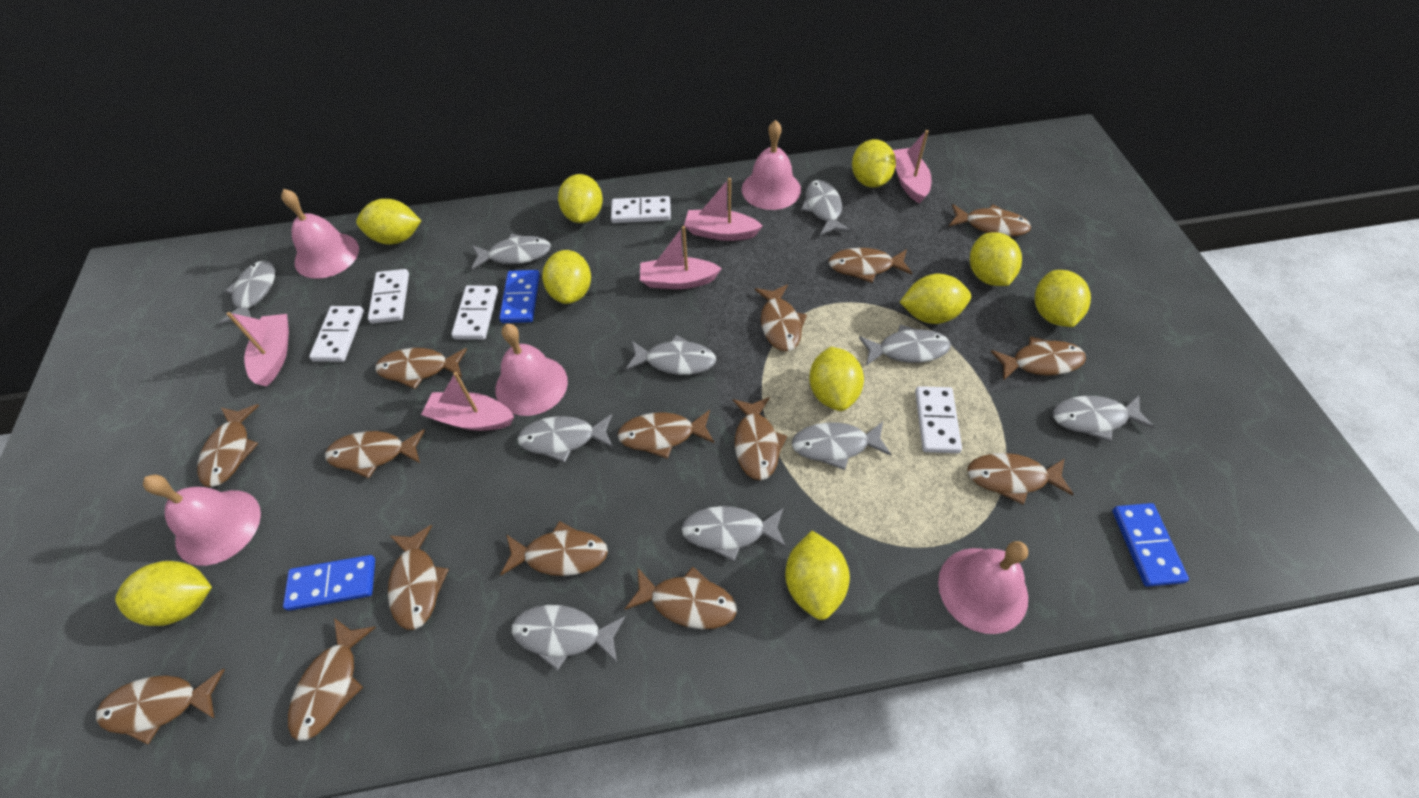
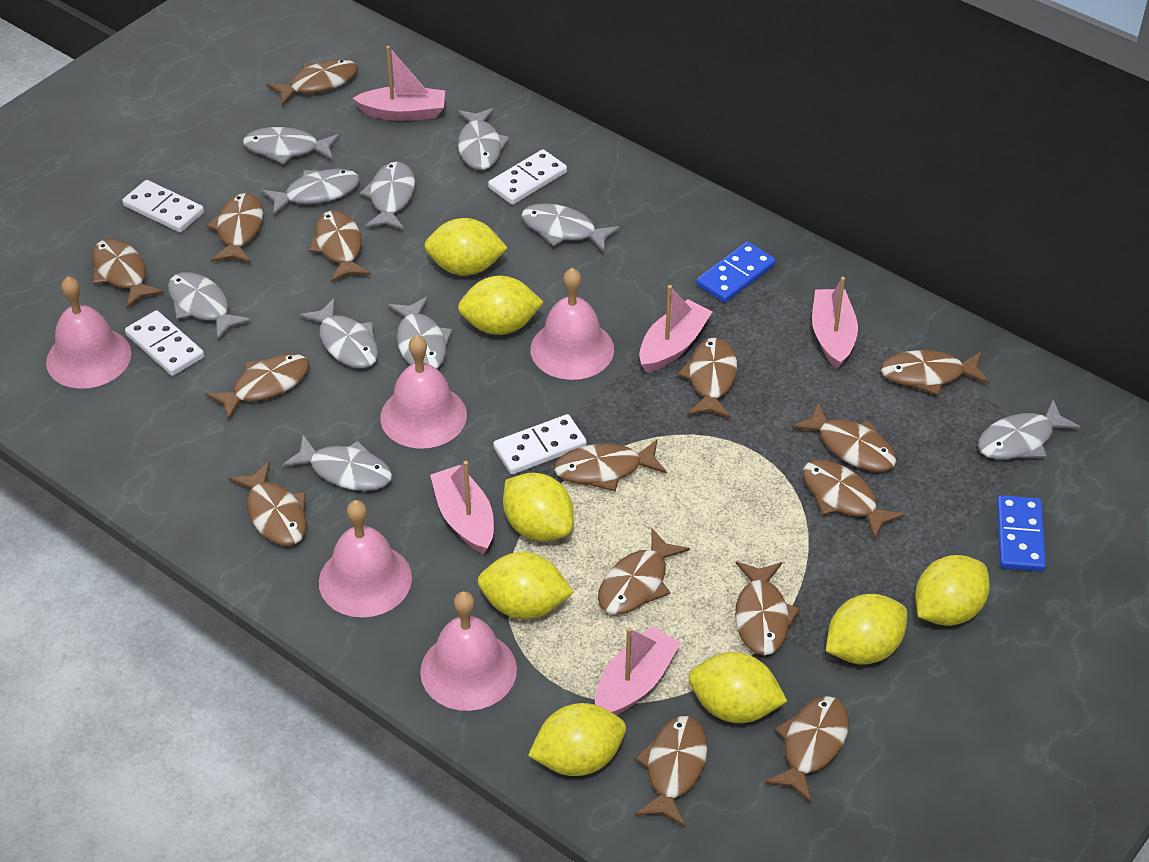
blue domino: [283,555,375,611] [499,270,540,323] [1112,503,1189,587] = 3 -> [696,242,776,303] [997,495,1046,572] = 2
white domino: [309,306,364,362] [368,269,409,324] [451,285,498,340] [611,196,671,223] [915,386,962,453] = 5 -> [122,180,204,233] [125,310,204,376] [488,149,567,205] [493,414,587,475] = 4
yellow lemon: [115,561,212,626] [356,199,421,245] [542,250,591,304] [558,174,603,223] [785,531,850,620] [809,346,864,411] [852,139,896,188] [900,274,971,324] [970,232,1022,286] [1035,270,1091,327] = 10 -> [424,218,508,276] [458,276,544,335] [478,552,573,620] [503,473,574,541] [528,703,626,776] [689,652,787,723] [826,594,907,665] [915,555,990,626] = 8

